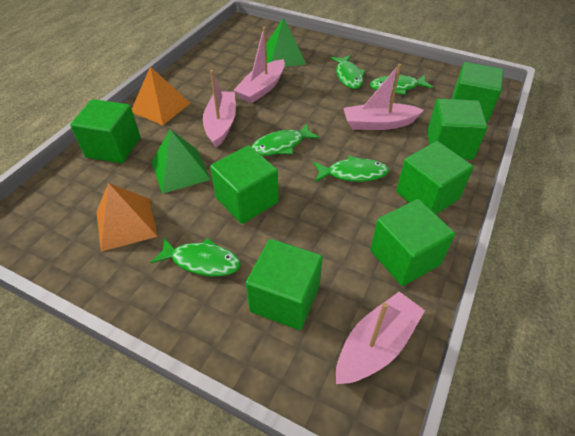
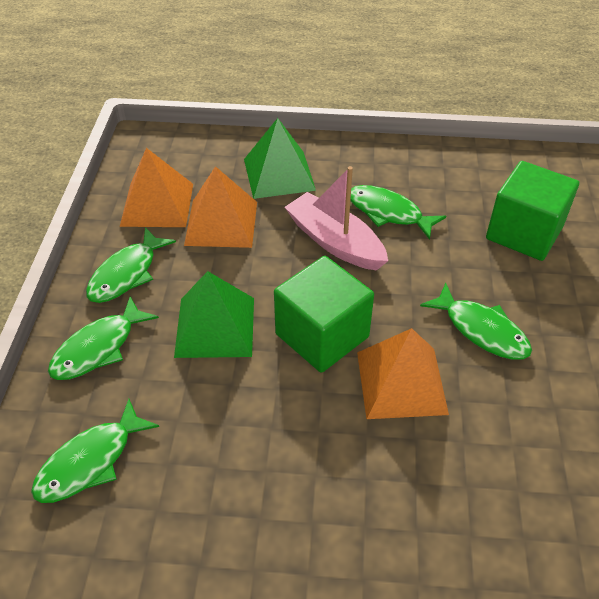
green cube: [70,99,140,163] [210,145,278,224] [246,239,323,330] [370,199,455,286] [396,141,474,214] [427,98,487,160] [452,62,504,122] = 7 -> [274,256,374,373] [486,161,579,261] = 2
orange pyramid: [97,183,158,252] [132,67,190,125] = 2 -> [120,148,193,227] [184,166,257,248] [357,328,449,419] = 3
pink boat: [203,70,236,148] [233,27,285,103] [336,292,425,384] [344,64,424,130] = 4 -> [285,166,388,270] = 1

